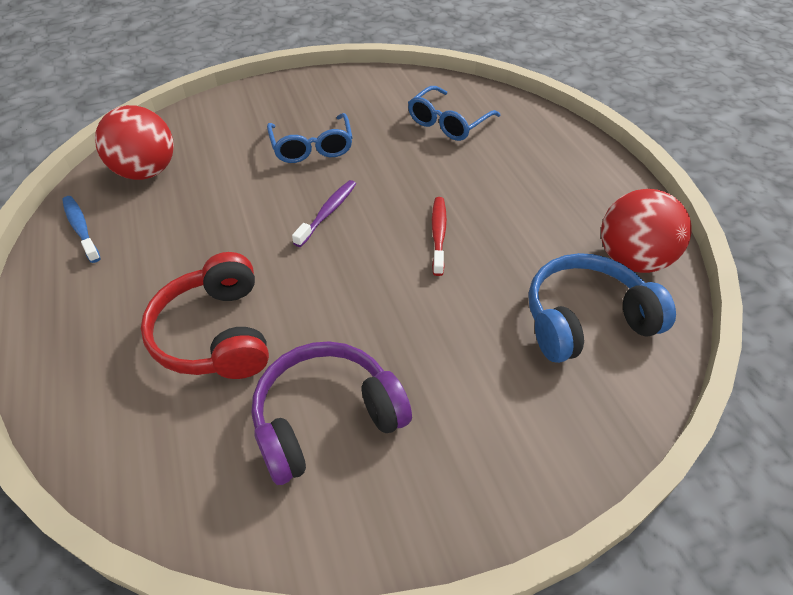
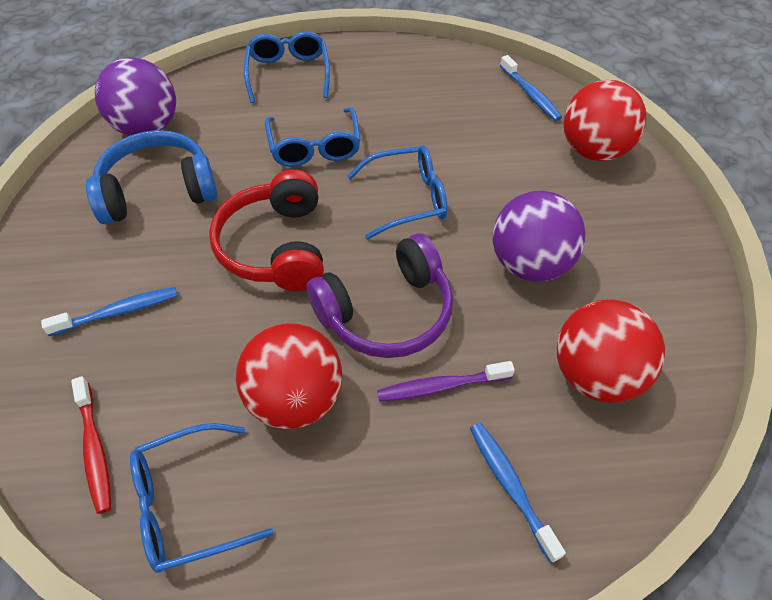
blue glasses: [267,113,353,163] [408,86,500,141] = 2 -> [130,423,274,573] [244,31,330,103] [265,107,361,167] [347,145,448,240] = 4
blue toothbrush: [62,196,101,263] = 1 -> [41,287,178,336] [470,423,566,563] [500,55,562,121] = 3
purple ball: none = 0 -> [95,58,176,136] [493,191,585,282] = 2
red ball: [95,105,174,180] [601,189,692,273] = 2 -> [236,323,343,429] [557,299,665,403] [563,80,646,161] = 3

